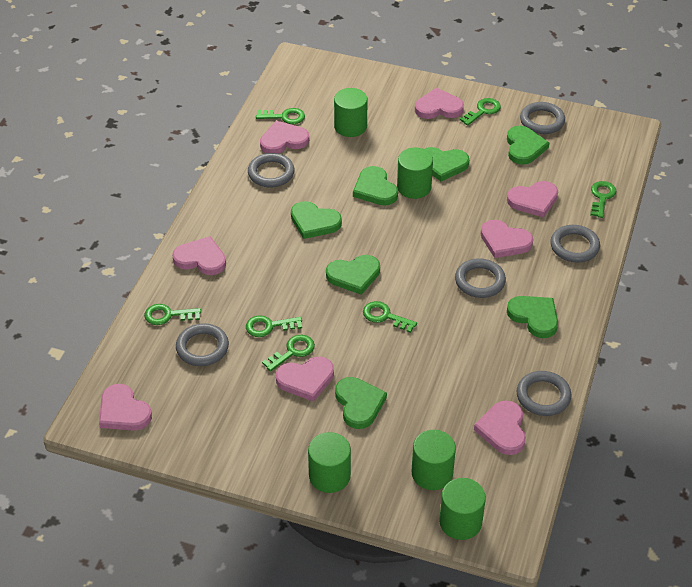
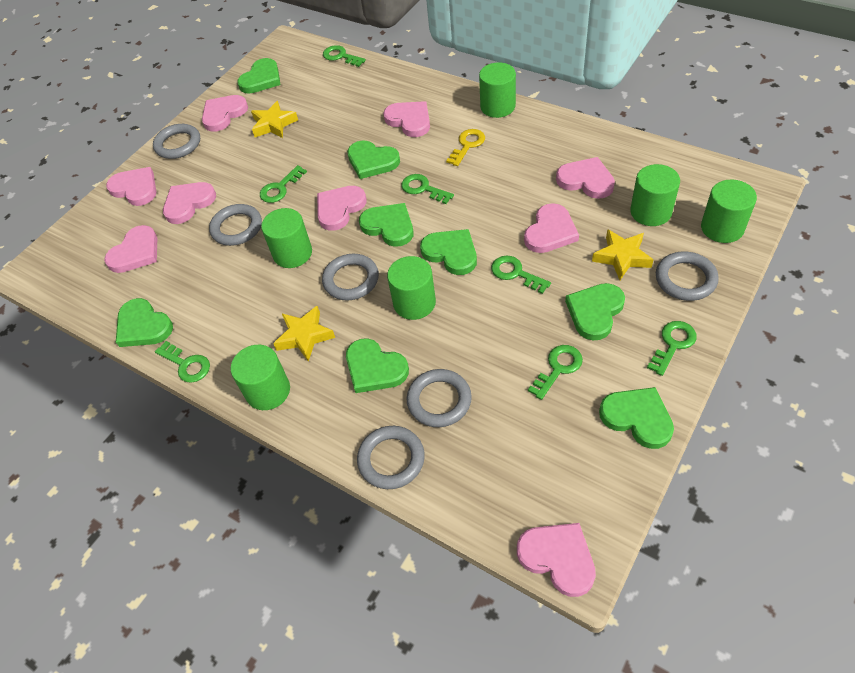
green cylinder: [308,432,351,493] [334,88,368,137] [397,148,433,199] [412,430,456,490] [439,478,486,540] = 5 -> [230,345,290,410] [261,208,312,268] [387,256,436,320] [479,62,516,118] [630,164,680,226] [701,180,757,243] = 6
green heart: [291,201,342,239] [326,255,380,295] [335,377,387,429] [353,166,398,205] [425,147,469,181] [507,126,549,165] [507,296,558,338] = 7 -> [116,298,173,347] [237,58,281,94] [346,338,409,393] [347,140,400,179] [359,203,414,247] [420,229,477,275] [565,283,625,340] [599,387,674,449] = 8
pink heart: [99,384,152,431] [172,236,226,275] [260,121,309,154] [276,357,334,402] [415,88,464,119] [474,401,526,455] [481,220,533,258] [507,181,558,218] = 8 -> [104,225,157,273] [106,167,156,206] [163,182,216,224] [202,95,248,132] [317,186,367,231] [383,101,430,137] [517,523,596,597] [524,203,579,253] [556,157,615,199] = 9
yellow key: none = 0 -> [446,129,485,166] = 1
yellow star: none = 0 -> [251,101,298,138] [273,306,335,362] [592,229,653,280] = 3

